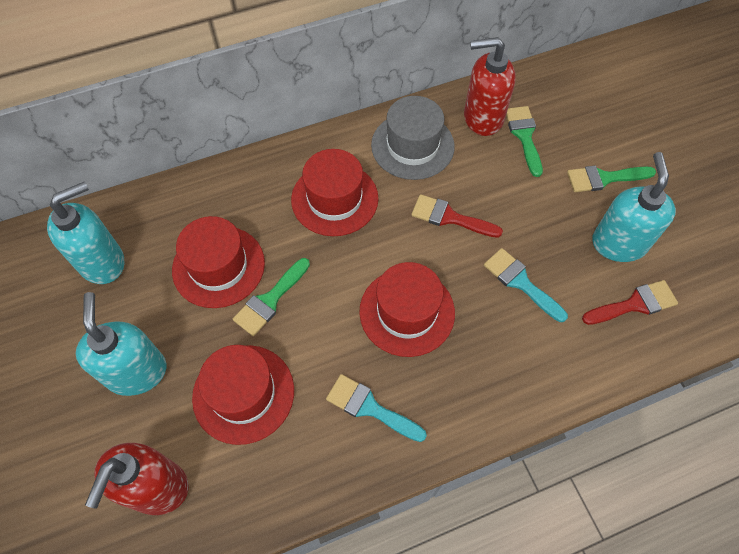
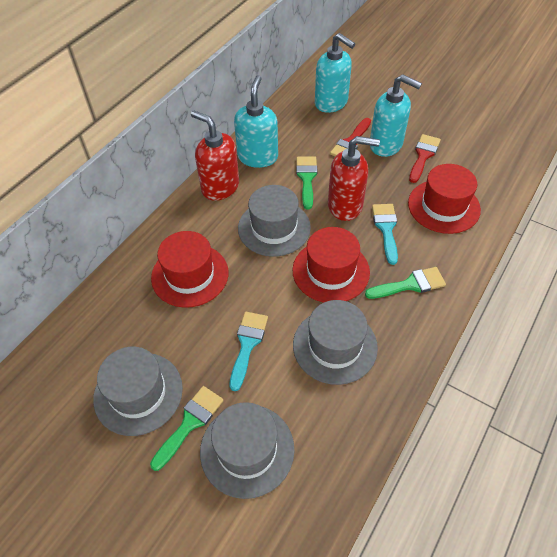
grey hat: [371,96,455,180] = 1 -> [93,347,183,436] [200,402,294,499] [238,185,311,257] [293,300,378,385] = 4
red hat: [172,216,265,308] [192,345,294,445] [291,149,379,236] [359,262,455,357] = 4 -> [151,231,229,308] [292,227,370,303] [408,164,481,234] = 3

